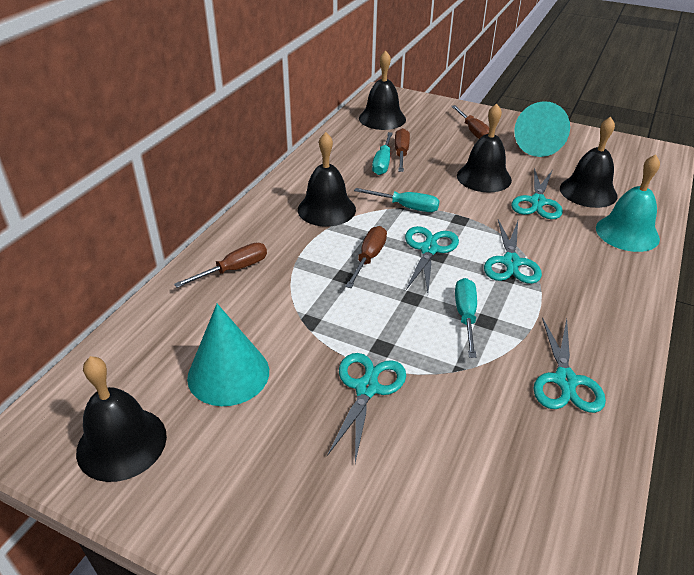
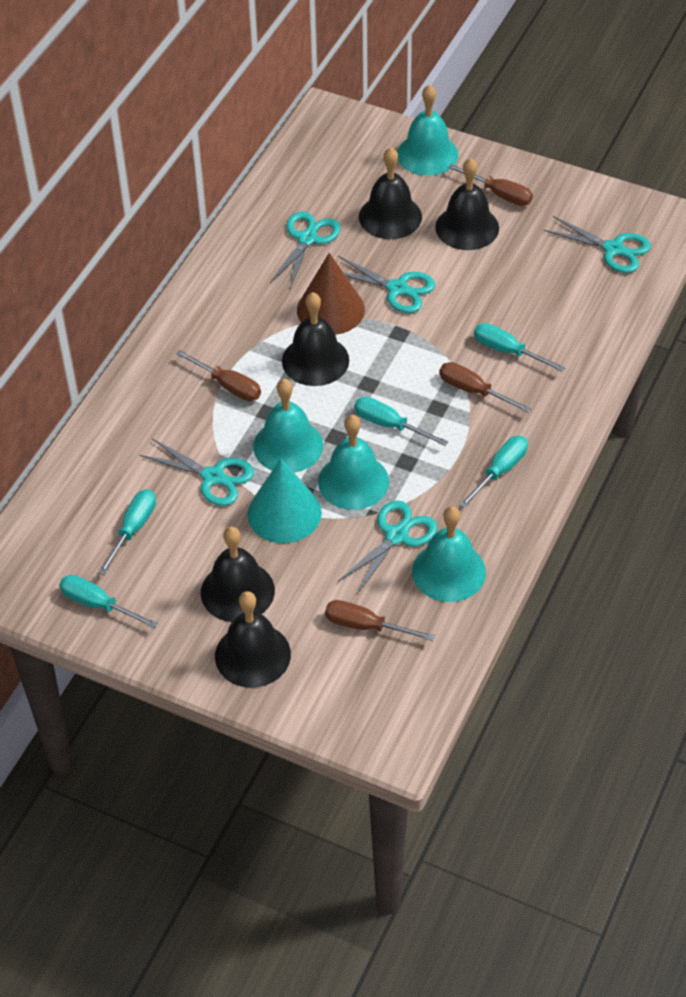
brown cone: none = 0 -> [297,253,365,335] = 1
turquoise bell: [596,154,660,252] = 1 -> [253,379,323,473] [318,415,389,510] [397,84,458,176] [412,506,486,602] = 4
turquoise cone: [187,304,269,406] [514,101,570,157] = 2 -> [247,459,322,543] = 1
turquoise screwdriver: [354,188,439,212] [372,132,393,175] [455,278,477,358] = 3 -> [59,575,158,629] [98,489,156,575] [354,397,448,446] [459,436,528,508] [474,323,566,372] = 5

